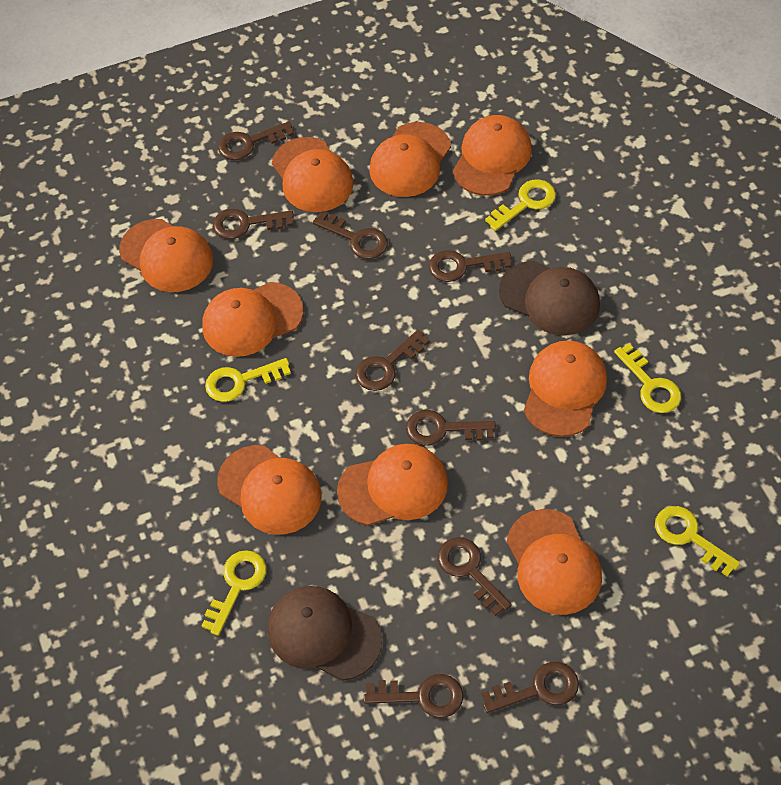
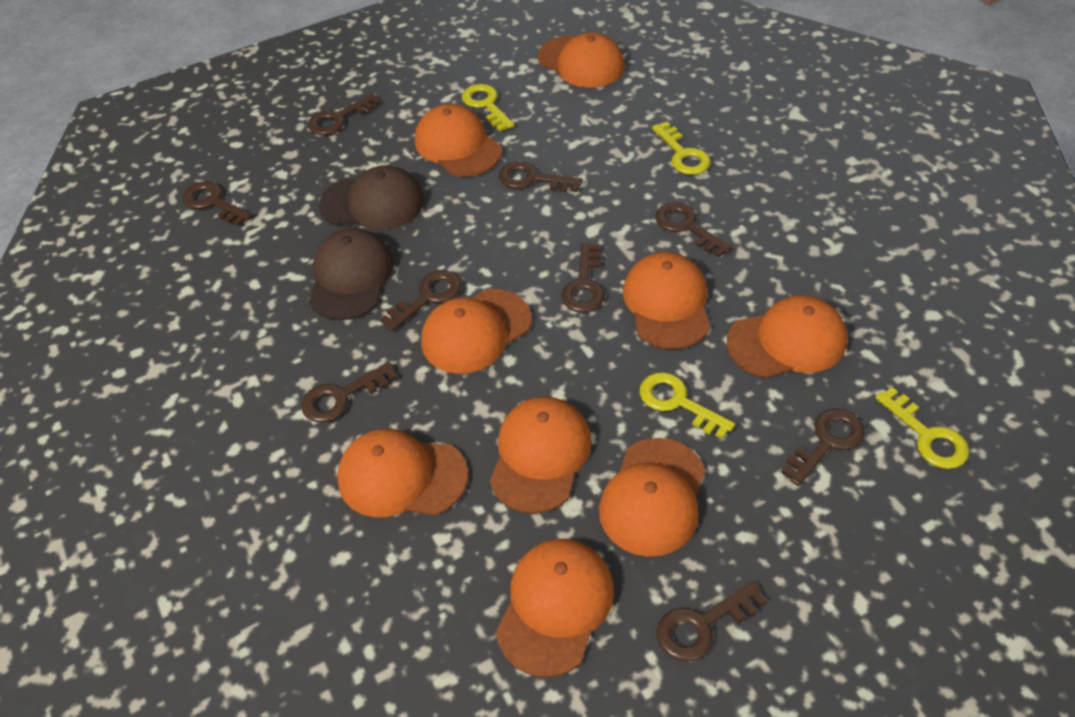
yellow key: [202,550,267,636] [205,358,291,402] [485,179,556,231] [614,343,681,413] [655,506,740,577] = 5 -> [462,84,515,131] [640,372,735,439] [652,122,711,175] [875,387,969,469] = 4

